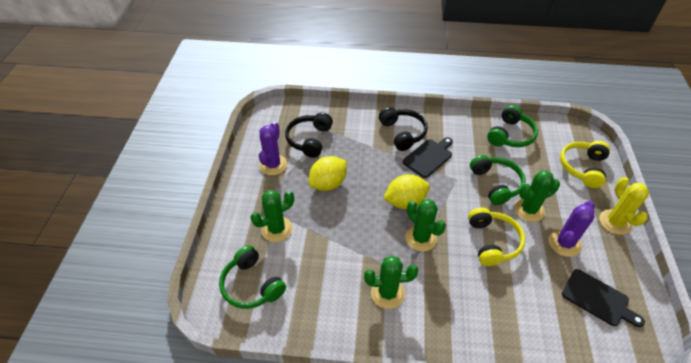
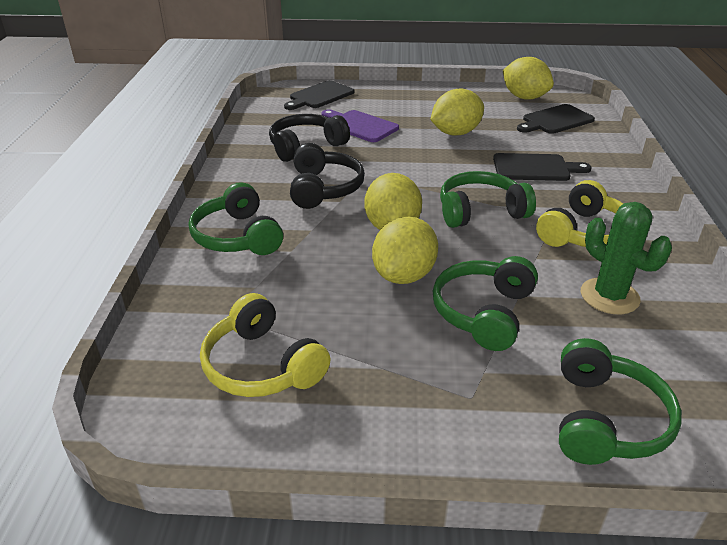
black cutting board: [403,137,453,178] [562,269,645,327] = 2 -> [284,80,354,110] [493,153,591,181] [517,104,595,134] = 3
green cactus: [250,190,294,242] [364,255,418,309] [405,199,446,251] [514,170,560,222] = 4 -> [581,202,672,314] = 1
green headphones: [219,245,286,309] [470,155,526,205] [487,105,538,147] = 3 -> [189,182,283,255] [433,256,538,351] [440,171,536,228] [559,338,682,465] = 4
purple cactus: [259,122,287,175] [549,201,595,257] = 2 -> none = 0
purple cutting board: none = 0 -> [322,109,399,142] = 1
yellow cactus: [599,177,649,235] = 1 -> none = 0
yellow lemon: [309,156,347,191] [383,174,430,209] = 2 -> [364,173,422,230] [372,217,438,284] [430,88,484,135] [503,57,554,100] = 4

